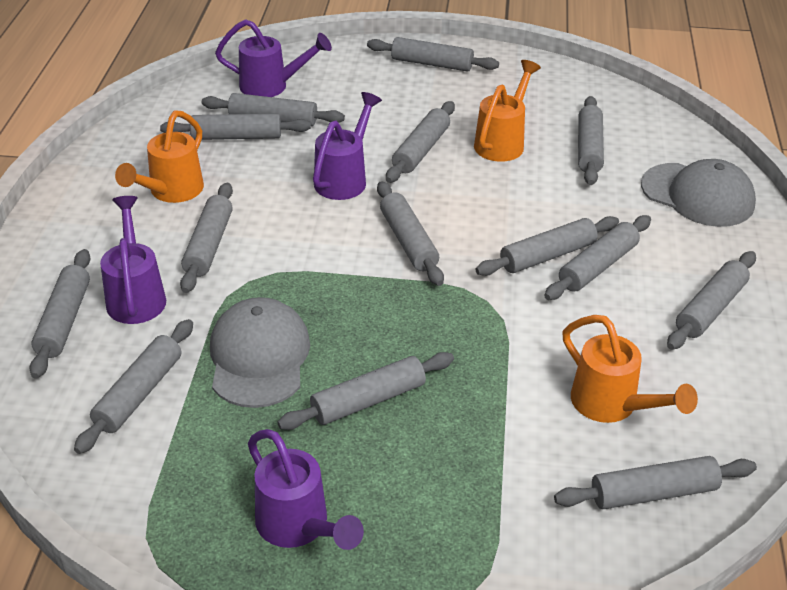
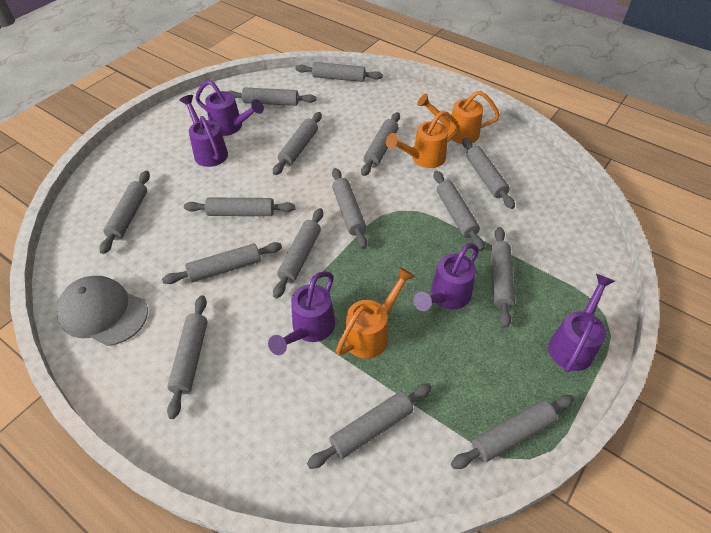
grey cap: [210,297,310,408] [641,159,756,227] = 2 -> [57,276,148,346] = 1
grey rolling pin: [29,249,91,379] [74,319,193,454] [160,113,311,140] [180,183,233,293] [202,93,345,126] [277,352,454,430] [367,37,499,72] [377,181,444,286] [386,101,455,183] [476,216,619,276] [544,215,651,300] [554,456,757,509] [578,96,604,185] [667,251,756,350] = 14 -> [100,171,150,254] [162,242,282,284] [167,295,207,419] [184,198,296,216] [227,87,316,106] [273,112,322,175] [273,208,323,299] [296,62,383,82] [307,383,432,469] [332,168,367,249] [361,112,400,176] [434,171,484,251] [451,395,574,469] [462,138,515,209] [491,227,515,328] = 15
purple watering can: [100,196,166,324] [215,19,332,97] [248,429,364,550] [313,92,382,200] = 4 -> [179,95,228,167] [195,80,264,136] [268,271,335,355] [413,243,479,311] [548,274,615,372] = 5

